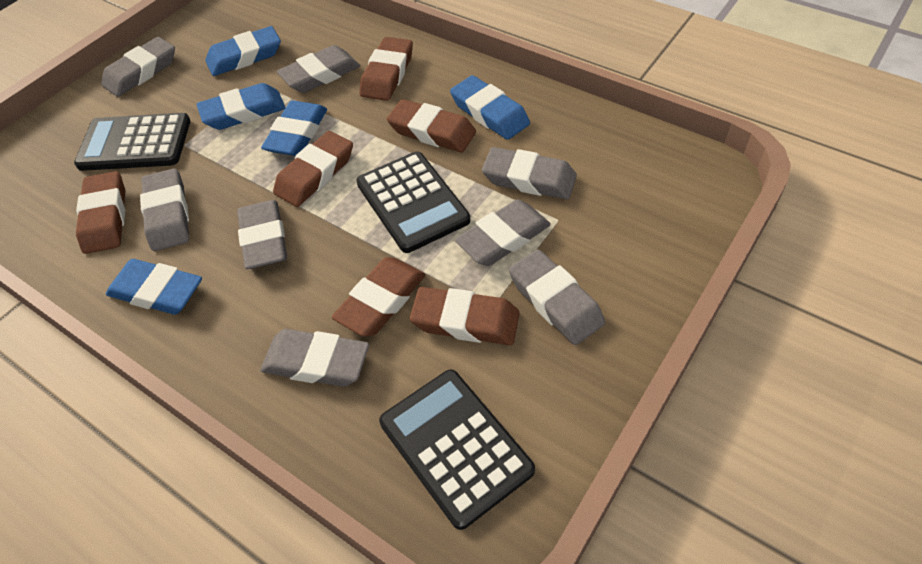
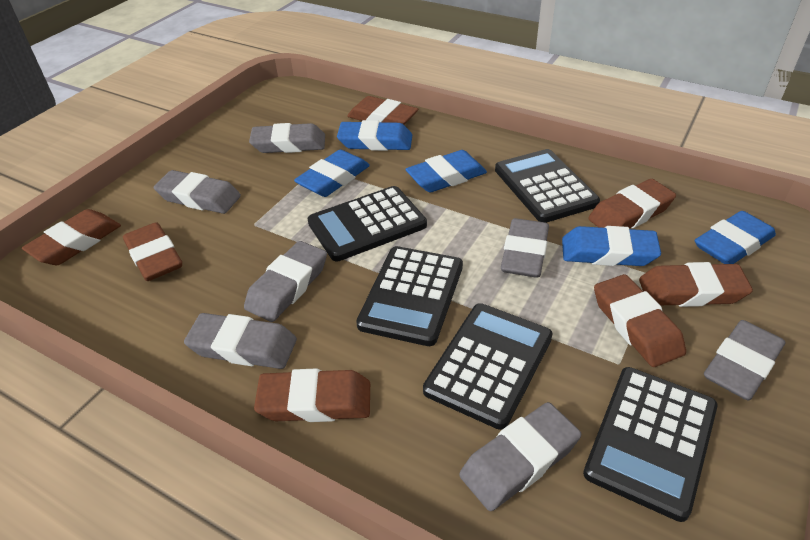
black calculator: [74,113,190,171] [356,151,470,253] [379,369,535,530] = 3 -> [307,186,427,261] [356,246,463,346] [423,303,553,430] [495,149,600,223] [583,367,717,522] = 5
brown eraser: [76,171,125,254] [273,131,353,207] [332,257,426,337] [359,37,413,101] [387,99,476,152] [410,287,520,345] = 6 -> [22,209,121,265] [123,222,182,281] [254,368,370,422] [347,96,418,124] [588,179,676,229] [594,274,686,367] [639,262,753,307] = 7
grey eraser: [101,37,175,97] [140,169,189,251] [237,200,287,269] [260,329,369,387] [277,45,360,93] [455,199,551,266] [482,147,577,199] [509,250,605,345] = 8 -> [154,170,241,214] [184,313,297,369] [244,241,327,322] [249,123,325,153] [459,402,581,511] [501,218,549,278] [704,320,785,400] = 7

